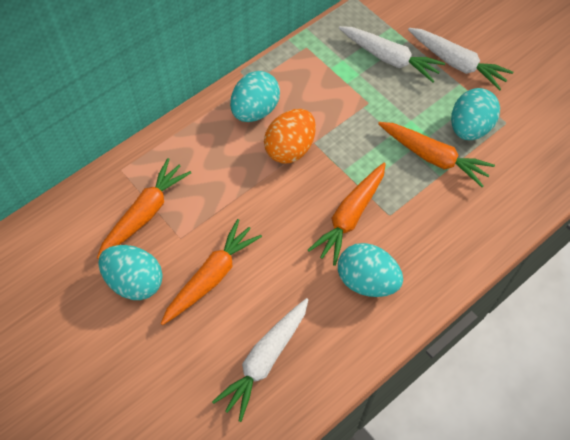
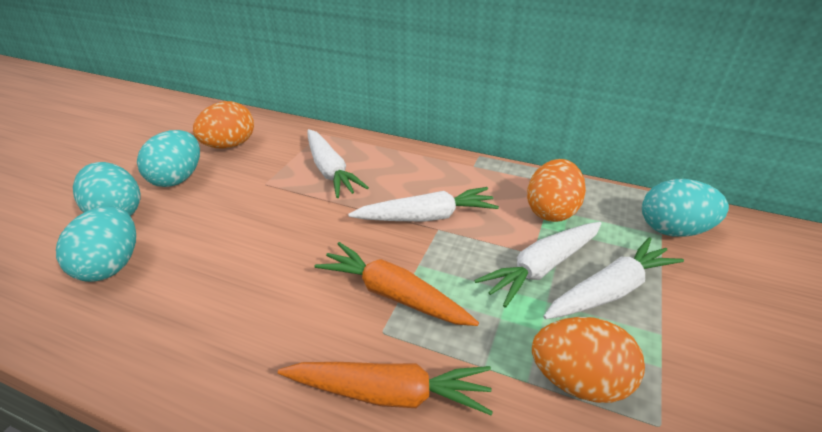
orange carrot: [97,158,191,259] [161,219,262,325] [308,163,386,266] [378,122,495,188] = 4 -> [278,362,493,415] [314,242,479,326] = 2
orange egg: [264,109,316,164] = 1 -> [193,101,254,149] [527,159,586,222] [532,317,645,403] = 3
white carrot: [212,298,308,422] [339,26,445,82] [408,28,513,91] = 3 -> [307,129,369,198] [348,187,499,222] [474,222,601,308] [543,237,684,319] = 4

